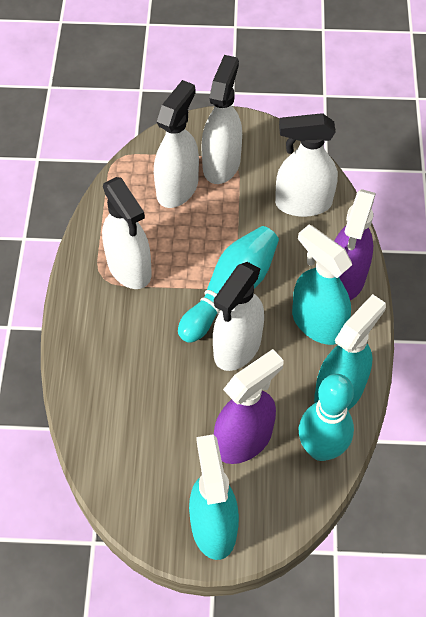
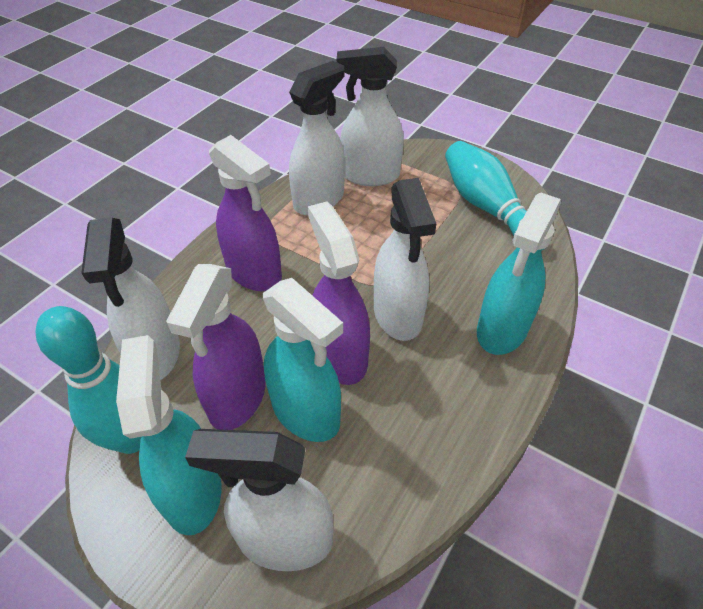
purple spray bottle: [214,349,284,464] [334,189,376,300] = 2 -> [166,264,266,430] [209,135,282,291] [308,202,370,385] = 3

